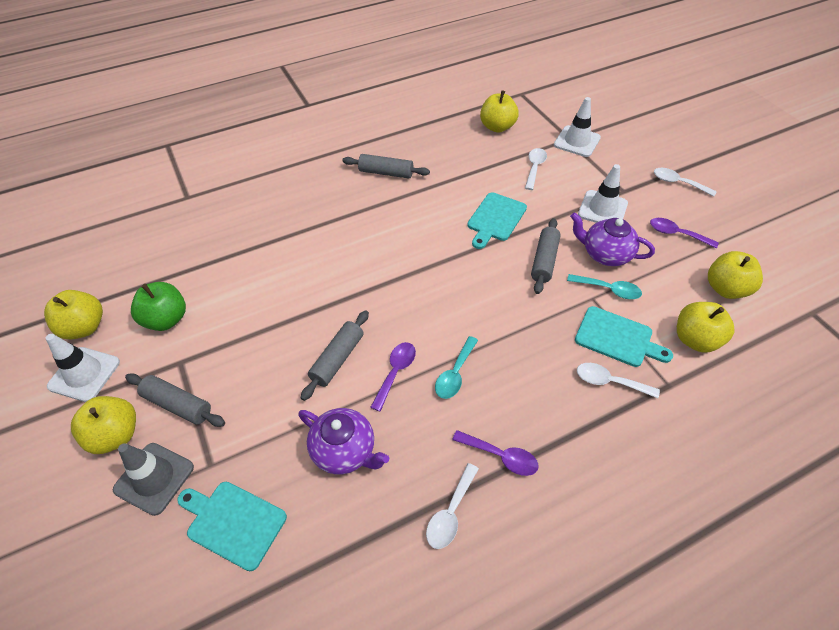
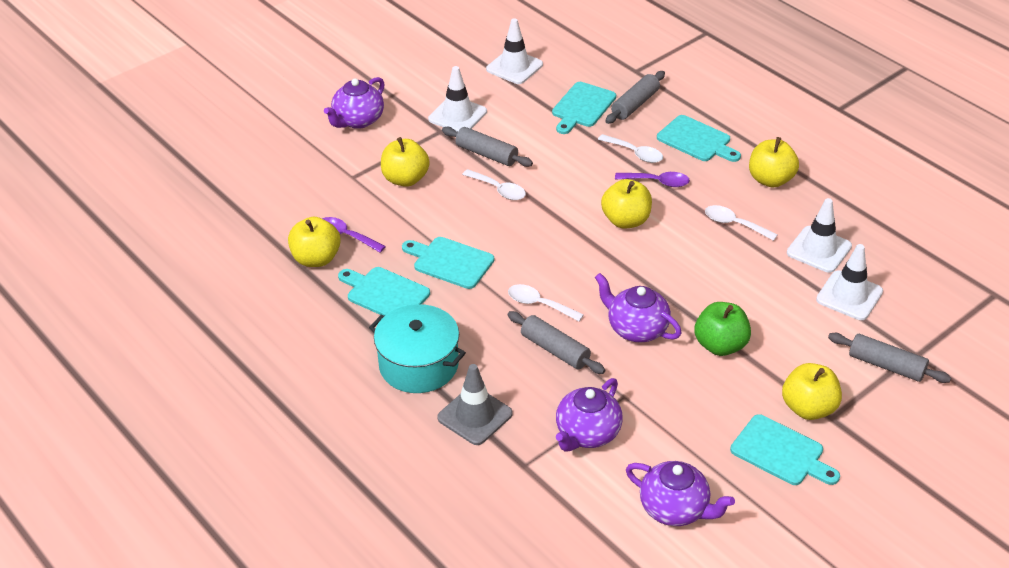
purple spoon: [370,342,416,412] [452,430,539,476] [650,218,719,249] = 3 -> [322,217,386,253] [615,172,690,187] = 2
purple teapot: [298,408,389,474] [570,212,655,266] = 2 -> [324,77,385,129] [556,378,623,452] [595,273,681,343] [626,461,735,526] = 4
turquoise cutting board: [177,482,287,571] [467,192,527,249] [575,306,673,367] = 3 -> [338,267,430,316] [402,237,494,289] [552,82,616,134] [657,115,741,162] [730,414,840,485] = 5
turquoise pot: none = 0 -> [369,304,466,393] = 1
turquoise spoon: [435,336,478,399] [567,274,642,299] = 2 -> none = 0
white traffic cone: [46,334,120,402] [554,97,601,157] [578,164,628,223] = 3 -> [428,66,487,132] [486,18,543,84] [787,198,852,273] [816,244,883,320] = 4

